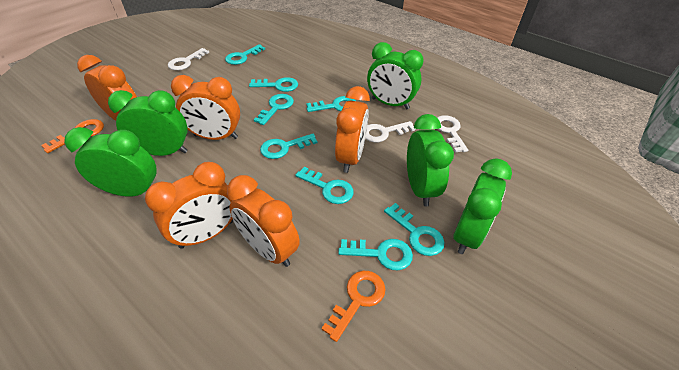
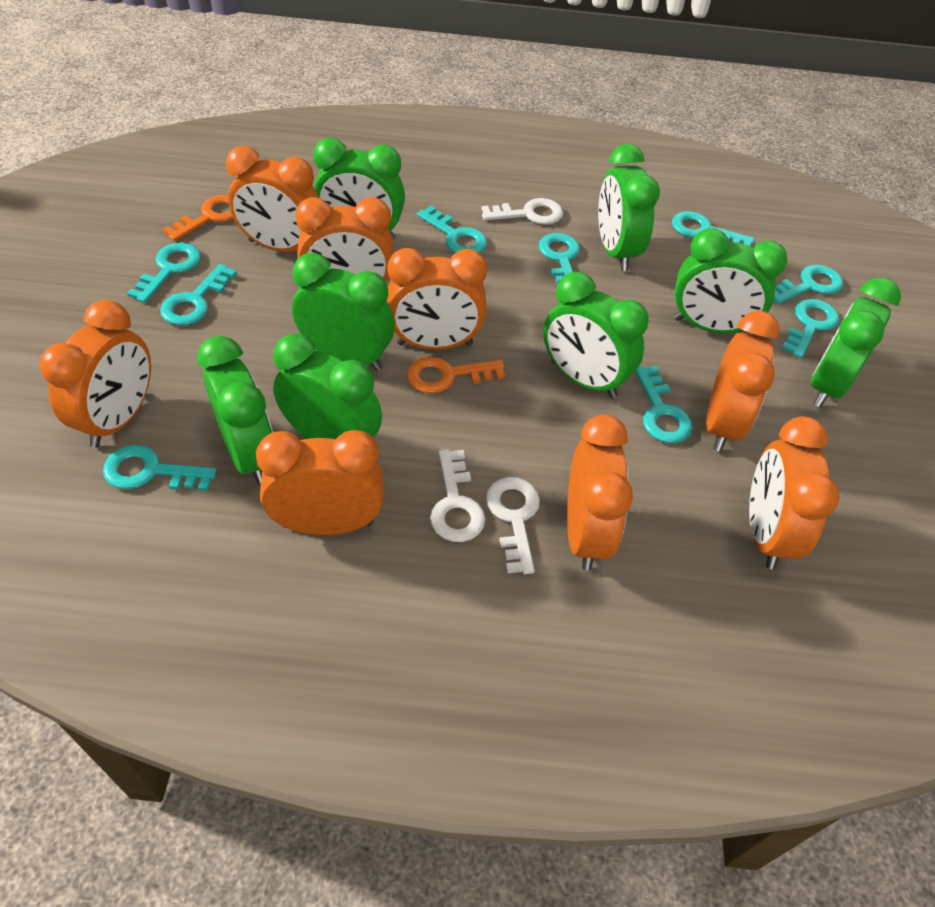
green clock: [64,127,157,197] [108,90,188,156] [367,42,424,109] [407,114,454,206] [454,158,512,254] = 5 -> [197,336,273,485] [273,334,382,439] [292,253,395,371] [313,138,405,240] [543,272,649,398] [598,144,660,271] [674,228,787,333] [811,277,901,407] = 8
orange clock: [77,55,137,121] [145,162,233,249] [171,75,240,140] [227,175,300,267] [335,86,370,173] = 5 -> [39,300,151,447] [226,146,319,252] [256,430,384,535] [295,197,394,282] [387,248,487,350] [567,414,633,570] [706,311,780,451] [749,416,840,569] = 8
turquoise key: [225,44,265,65] [249,77,298,92] [254,94,294,125] [260,134,318,159] [295,167,354,204] [306,96,356,112] [338,239,413,270] [384,203,445,256] = 8 -> [103,445,217,491] [127,243,201,303] [160,264,237,326] [417,206,487,253] [539,233,580,285] [635,366,693,443] [672,211,754,246] [774,264,843,304] [782,299,839,358] = 9

